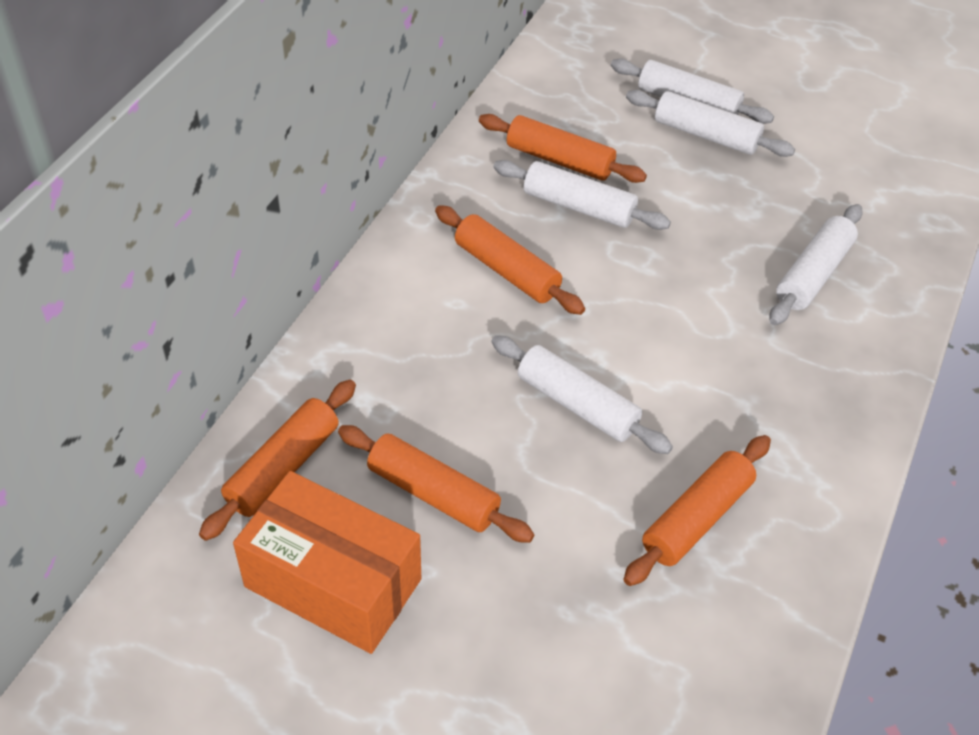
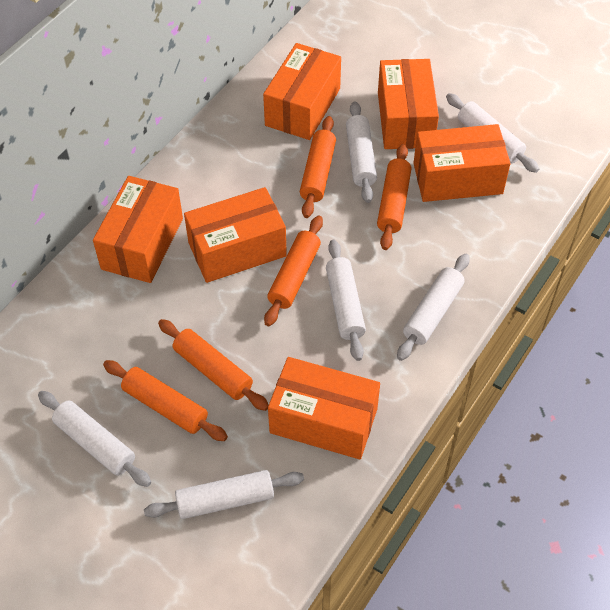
orange box: [233,471,421,654] = 1 -> [93,176,183,283] [184,187,287,283] [263,43,341,140] [268,357,380,460] [378,59,439,149] [413,124,511,202] = 6
white rolling pin: [491,335,673,454] [493,160,671,230] [611,58,774,124] [626,90,795,157] [769,204,863,325] = 5 -> [38,391,151,487] [144,470,304,519] [326,240,366,361] [346,101,377,203] [397,254,469,361] [446,93,539,173] = 6

